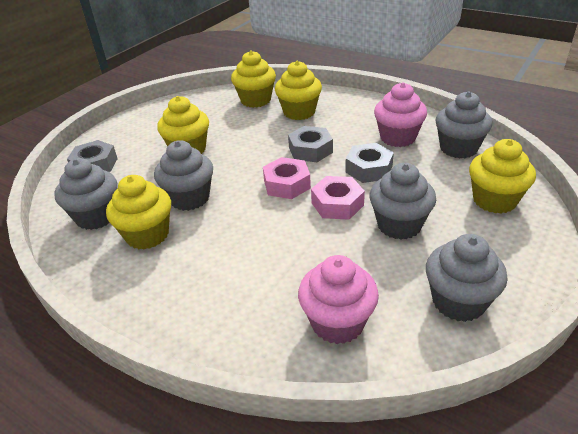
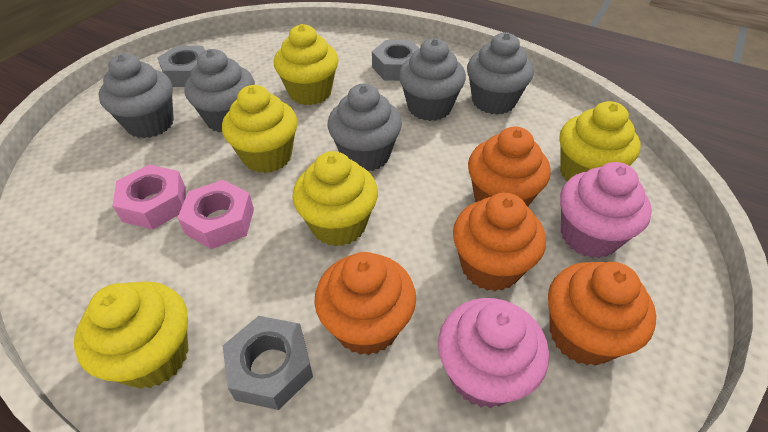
orange cupcake: none = 0 -> [314,252,416,355] [453,193,546,291] [468,127,551,207] [548,262,656,366] = 4

